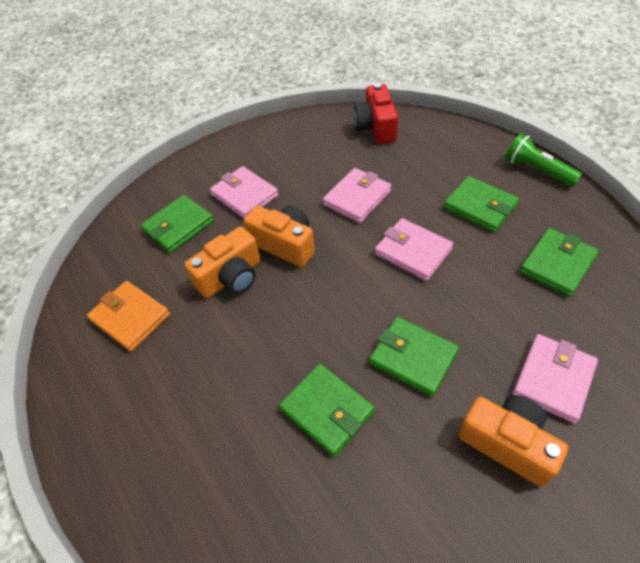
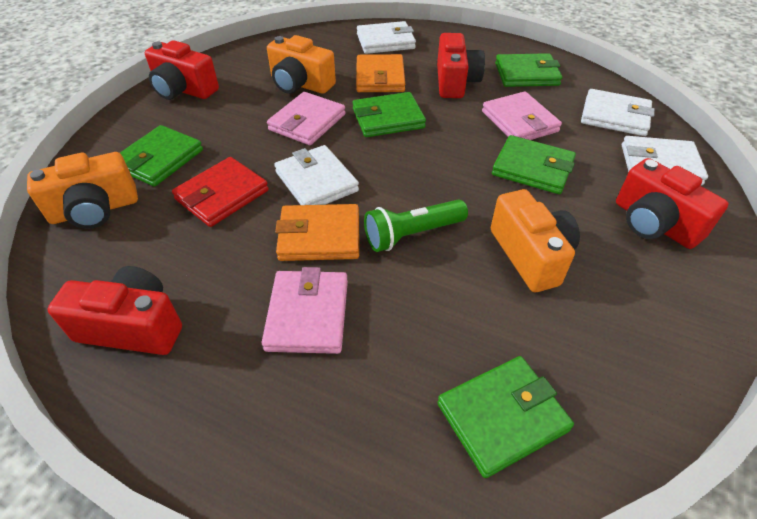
orange wallet: [87,281,170,352] = 1 -> [275,204,359,261] [356,54,405,92] = 2
pink wallet: [210,166,278,218] [323,168,391,223] [375,218,453,281] [513,334,598,424] = 4 -> [262,267,348,354] [267,92,346,145] [482,91,562,140] = 3
red camera: [353,83,398,144] = 1 -> [47,266,182,355] [145,40,219,100] [437,33,485,98] [616,158,729,249] = 4
red wallet: none = 0 -> [172,157,269,227] = 1
white wallet: none = 0 -> [274,145,359,205] [357,21,416,54] [581,89,655,136] [622,136,708,186] = 4

